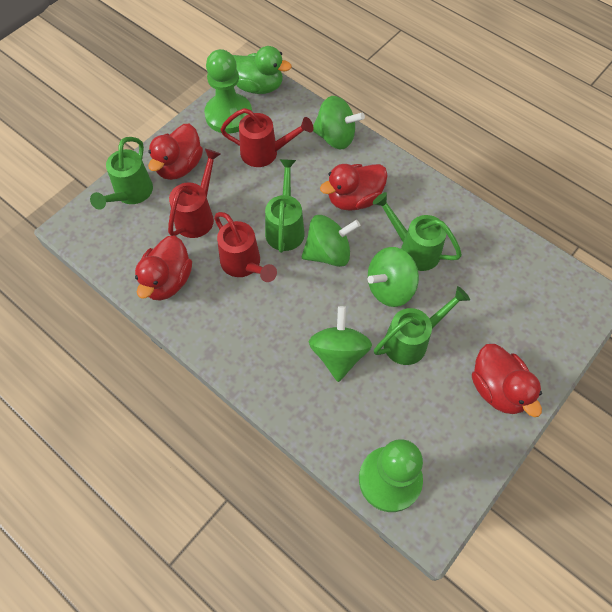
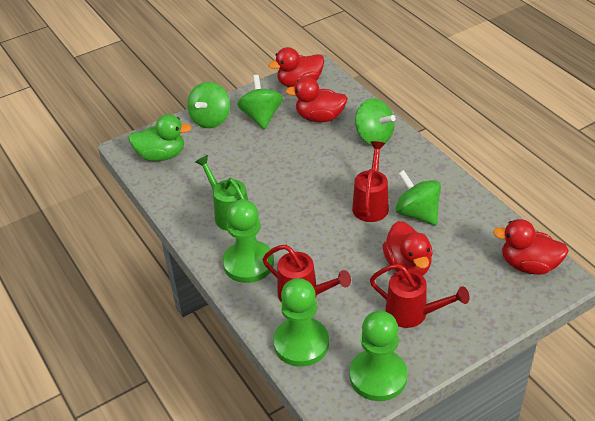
green pawn: [204,49,252,134] [359,439,423,512] = 2 -> [223,199,274,283] [273,278,329,367] [350,311,408,401] = 3
green watering can: [90,137,153,210] [265,159,305,253] [373,192,462,271] [374,286,470,365] = 4 -> [195,155,248,231] = 1

